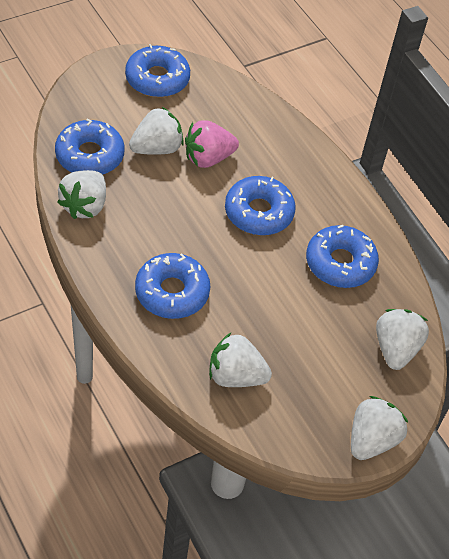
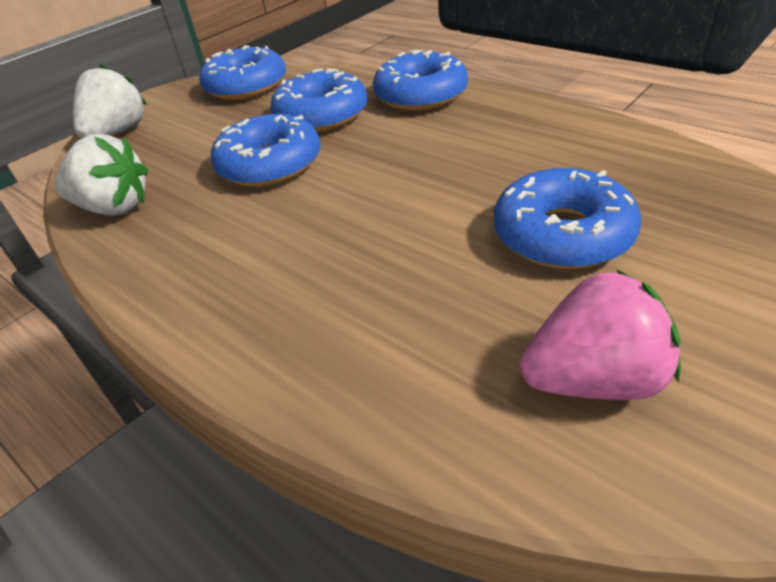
white strawberry: [57,170,106,219] [129,107,184,155] [209,333,272,387] [351,396,408,460] [376,309,429,370] = 5 -> [55,134,148,216] [73,64,147,138] = 2

